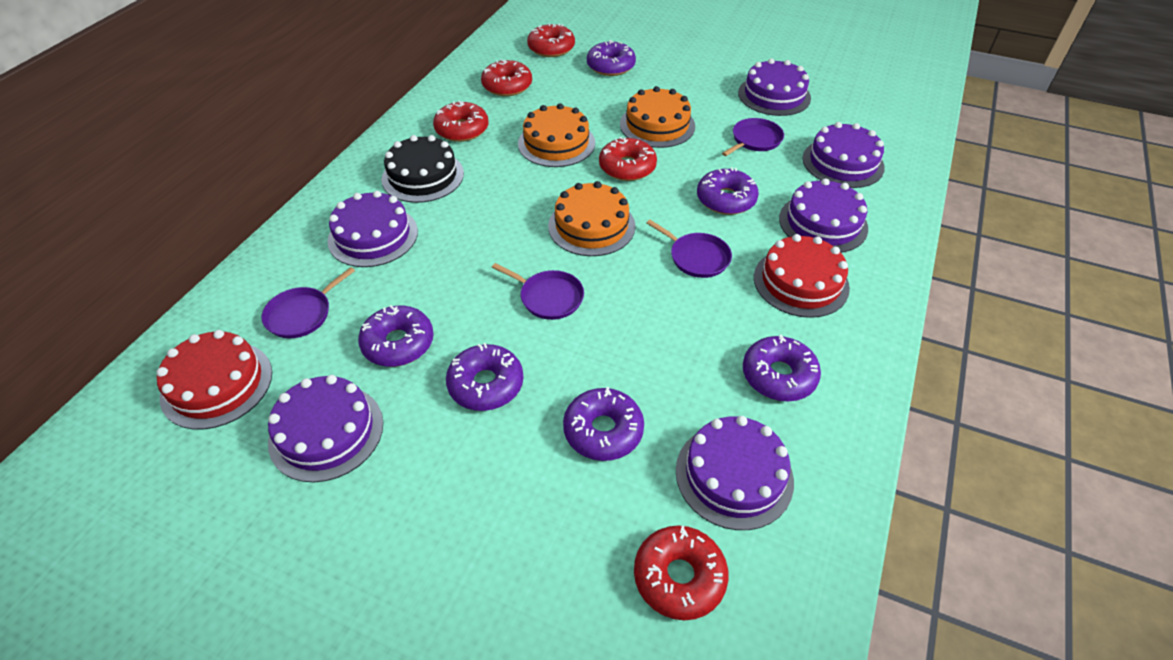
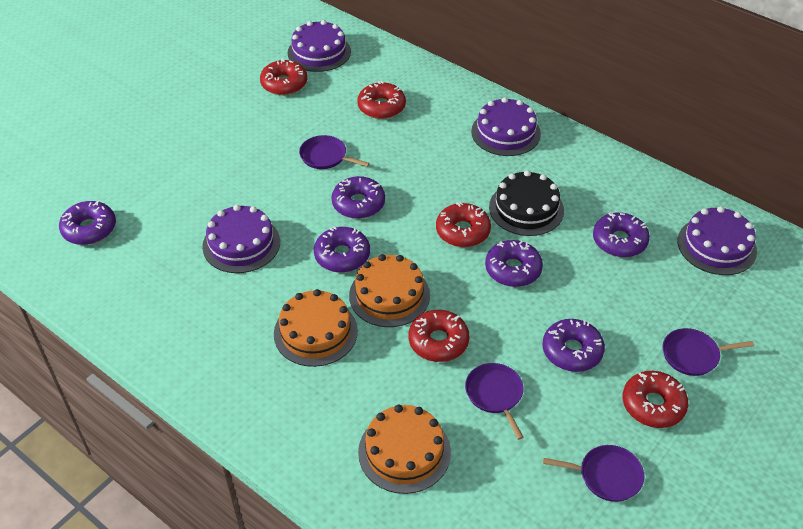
purple cake: [268,375,383,482] [327,191,418,267] [676,416,794,530] [738,58,811,116] [779,178,868,253] [803,122,885,188] = 6 -> [202,205,280,273] [288,20,351,72] [471,97,541,156] [677,206,757,275] = 4
red cake: [156,330,272,429] [754,234,850,318] = 2 -> none = 0

